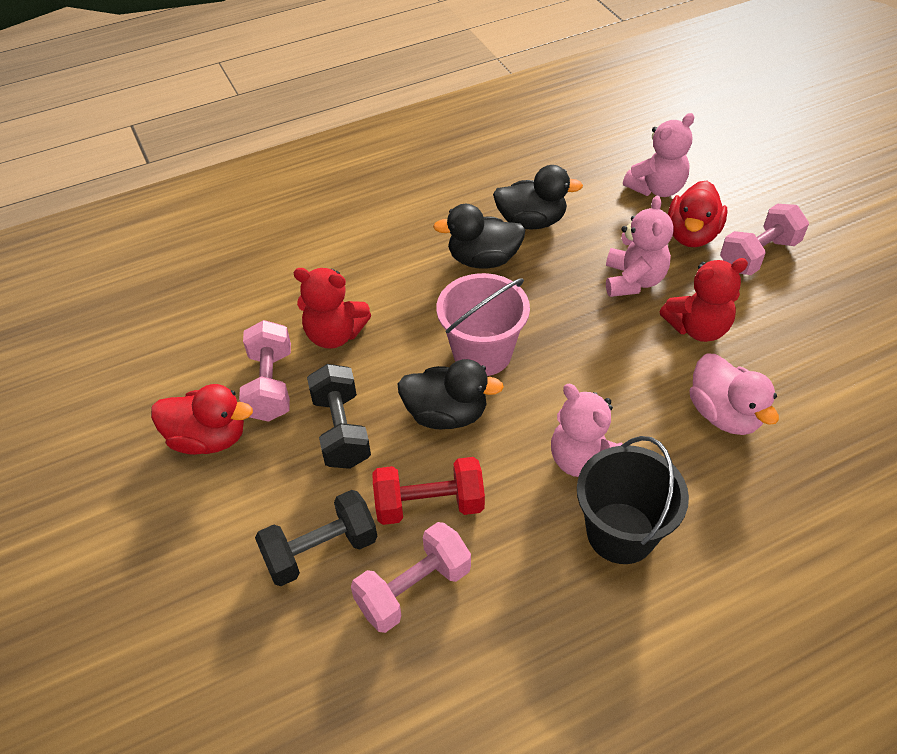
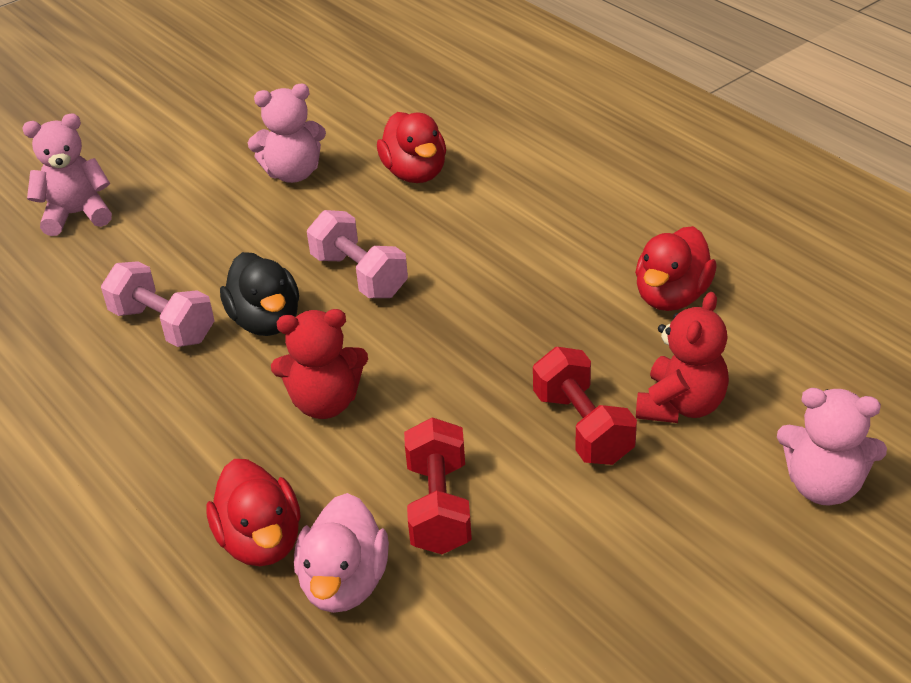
black bucket: [577,436,689,564] = 1 -> none = 0
black duck: [398,359,504,429] [433,204,525,269] [493,165,583,230] = 3 -> [220,252,299,336] = 1
black dumbbell: [255,490,377,586] [307,364,371,469] = 2 -> none = 0
pink bucket: [437,273,530,376] = 1 -> none = 0
pink dumbbell: [239,320,291,422] [351,522,471,633] [720,204,809,275] = 3 -> [101,261,215,347] [307,210,408,298] = 2
red duck: [151,384,253,455] [668,180,728,247] = 2 -> [206,459,300,566] [377,112,446,183] [635,226,717,311] = 3
red dumbbell: [372,457,485,525] = 1 -> [404,417,472,554] [533,347,637,465] = 2

